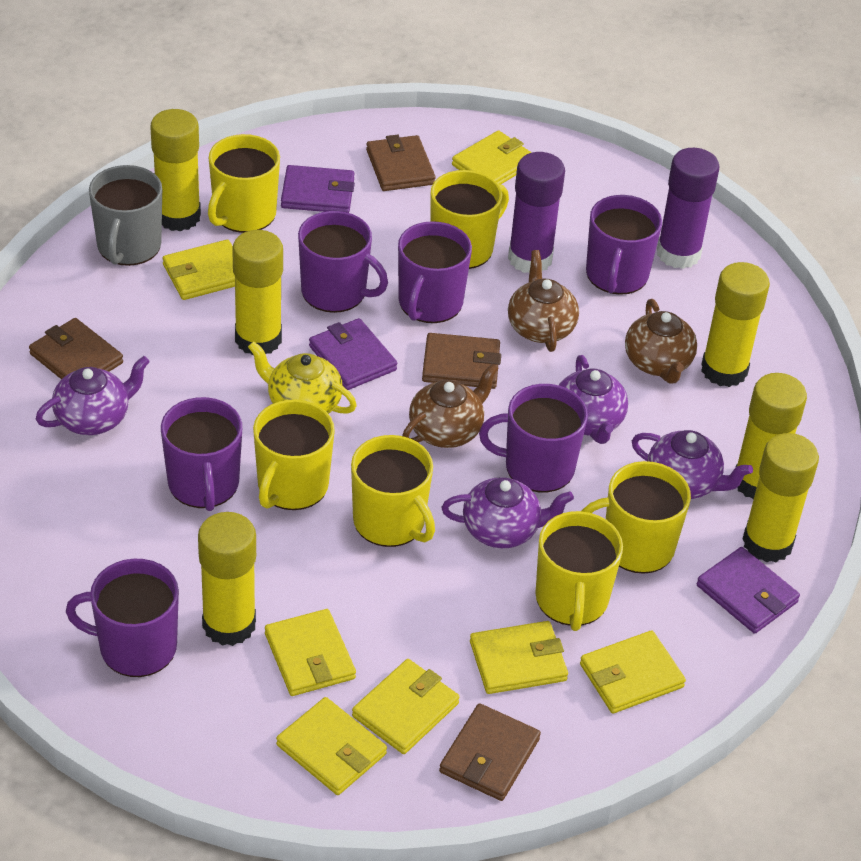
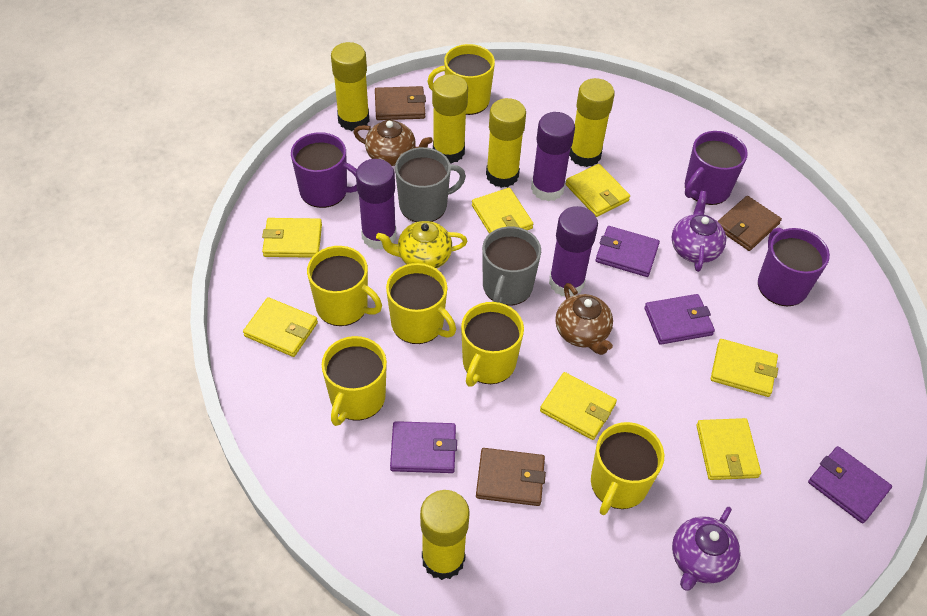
brown teapot: [402,363,499,448] [508,250,579,352] [625,299,697,384] = 3 -> [353,120,433,166] [555,283,613,355] = 2
brown wallet: [29,318,123,380] [366,135,436,191] [422,333,501,389] [439,703,541,801] = 4 -> [375,86,426,120] [476,448,546,506] [717,196,782,251] = 3
grey mug: [89,165,162,266] = 1 -> [395,147,466,222] [482,226,541,306] = 2
purple glue stick: [508,152,565,273] [657,148,719,269] = 2 -> [356,159,396,250] [531,112,575,201] [549,206,598,296] = 3
purple mug: [66,559,179,677] [161,397,242,511] [298,211,388,313] [398,221,472,323] [479,384,588,492] [586,195,662,295] = 6 -> [291,132,357,208] [685,131,748,205] [758,228,830,306] = 3
purple teapot: [36,356,150,435] [442,477,574,548] [559,355,628,444] [632,430,753,499] = 4 -> [671,191,726,272] [672,507,741,591] = 2
purple wallet: [281,165,355,213] [309,318,397,390] [697,547,800,634] = 3 -> [390,421,457,473] [596,226,660,277] [644,294,715,345] [808,446,892,523] = 4
yellow glue stick: [150,109,201,231] [198,512,256,646] [232,230,283,356] [701,262,770,387] [735,373,807,500] [743,433,819,562] = 6 -> [331,42,369,131] [420,490,470,580] [432,74,468,164] [486,98,526,188] [569,78,615,167] = 5

